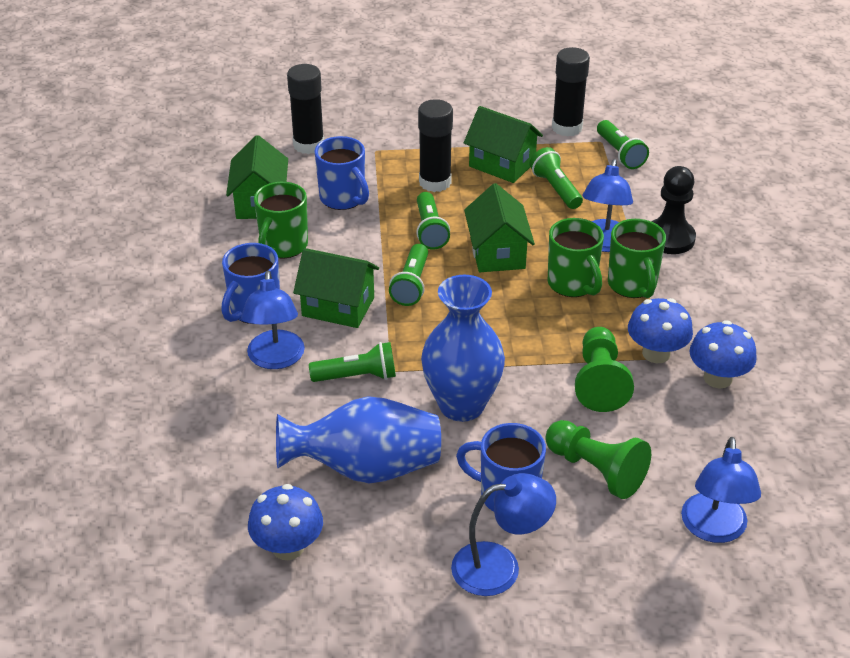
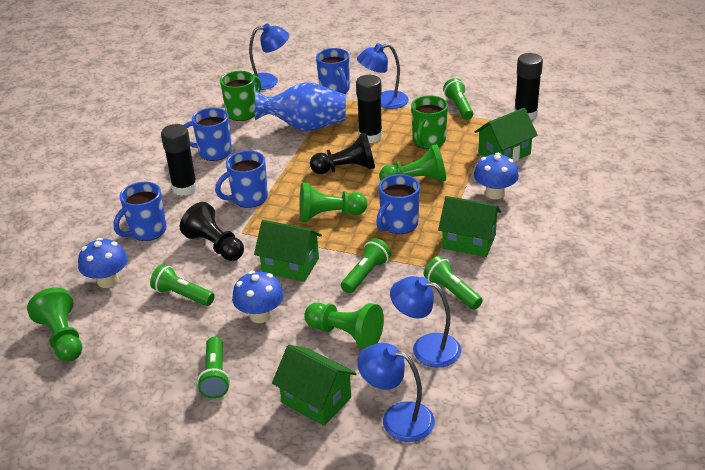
black pawn: [651,166,696,254] = 1 -> [180,202,244,261] [310,133,375,174] = 2
blue mug: [222,243,280,324] [315,136,369,210] [456,423,546,512] = 3 -> [114,182,167,241] [184,108,232,161] [215,150,268,208] [316,48,350,94] [376,174,420,234] = 5
blue vase: [276,396,441,483] [421,275,505,422] = 2 -> [255,82,346,131] = 1
green mug: [254,182,308,258] [548,218,604,297] [608,219,666,298] = 3 -> [220,71,261,121] [411,96,448,149] = 2
green pawn: [545,420,651,499] [575,327,634,412] = 2 -> [27,287,82,362] [299,183,367,222] [305,302,384,349] [379,144,446,182] = 4

